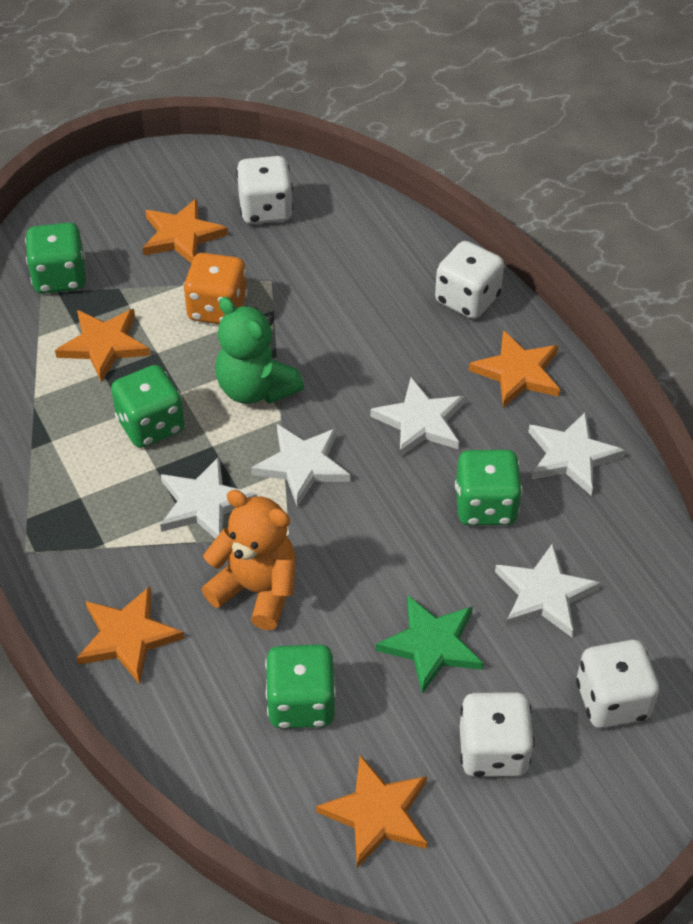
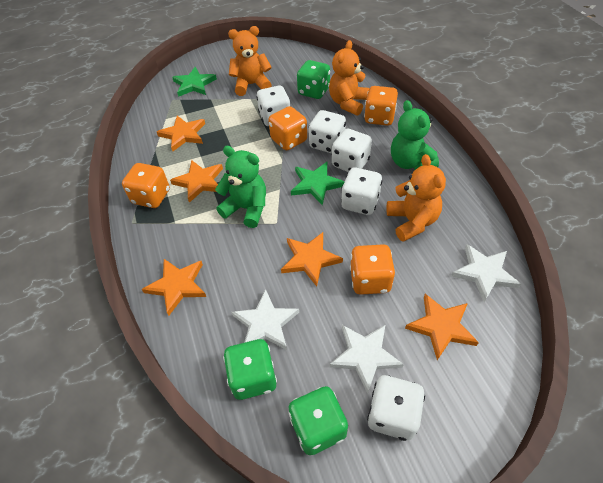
green dice: [25,222,86,294] [111,365,185,448] [265,645,336,728] [455,450,522,526] = 4 -> [223,339,277,400] [288,386,348,455] [297,60,330,99] = 3
green star: [376,596,484,694] = 1 -> [172,67,217,97] [291,162,344,205] = 2
green teddy bear: [215,297,304,404] = 1 -> [215,146,266,228] [391,100,439,170] = 2
orange dice: [183,253,248,324] = 1 -> [122,163,170,208] [268,106,307,150] [350,244,395,295] [364,86,398,126] = 4
orange teddy bear: [201,490,296,630] = 1 -> [228,26,272,96] [329,40,369,116] [386,154,446,242] = 3
white dice: [236,156,293,224] [435,241,504,319] [460,692,535,777] [576,640,659,728] = 4 -> [256,86,290,126] [309,110,346,153] [332,129,372,172] [341,168,382,215] [367,375,425,441] = 5
white star: [160,457,257,539] [251,424,350,507] [370,378,465,458] [495,543,601,637] [528,412,625,495] = 5 -> [231,289,299,350] [329,325,404,394] [451,244,521,302] = 3

